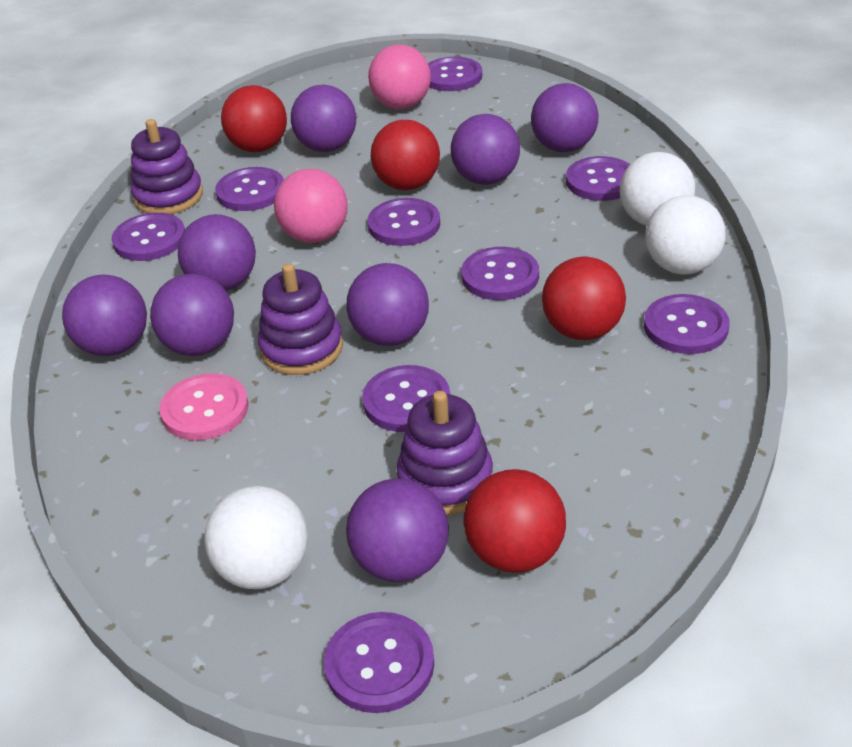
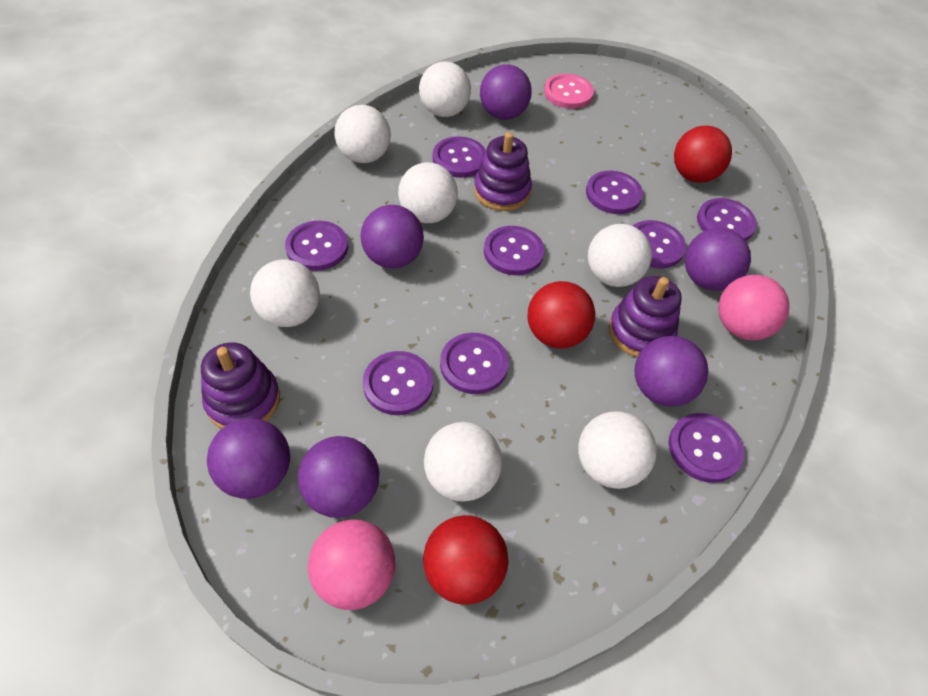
purple ball: [62,274,147,356] [150,274,234,356] [178,214,256,291] [291,85,356,152] [346,263,429,346] [346,479,449,582] [451,114,520,185] [531,83,598,152] = 8 -> [207,418,290,499] [298,436,379,518] [361,205,424,268] [480,64,532,120] [635,336,709,407] [685,228,751,291] = 6
red ball: [221,85,287,152] [370,120,440,190] [464,469,566,573] [542,257,626,340] = 4 -> [423,515,509,605] [527,281,595,349] [674,125,732,183] = 3
white ball: [204,486,307,589] [620,152,695,226] [645,196,726,275] = 3 -> [250,260,320,327] [334,105,391,163] [398,162,458,223] [419,61,471,117] [424,422,502,501] [578,411,657,489] [588,224,652,287] = 7

